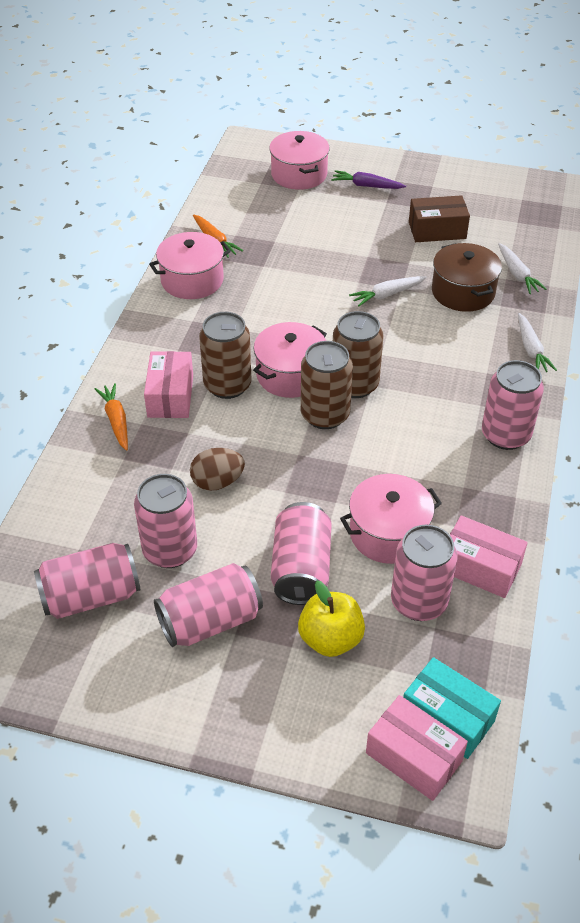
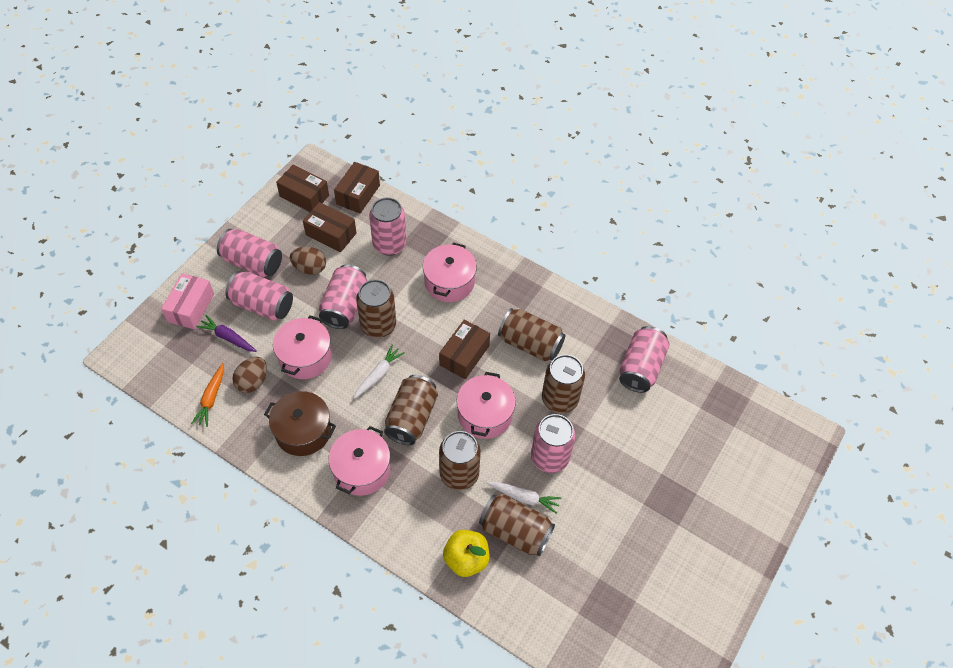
brown box: [409,195,470,242] = 1 -> [276,165,329,212] [303,202,357,252] [334,162,380,213] [439,320,490,379] = 4
brown can: [199,312,252,399] [301,341,353,429] [333,311,384,398] = 3 -> [356,279,396,338] [384,375,438,445] [439,431,481,490] [479,494,555,557] [498,308,565,361] [542,355,585,413] = 6
brown egg: [190,448,245,491] = 1 -> [233,357,267,393] [290,247,326,275] = 2
orange carrot: [95,383,128,451] [193,215,243,258] = 2 -> [191,363,224,427] = 1
pink box: [144,351,193,418] [366,695,468,801] [450,515,528,598] = 3 -> [161,273,214,330] = 1
turquoise box: [403,657,501,759] = 1 -> none = 0
white carrot: [349,276,427,307] [498,243,547,294] [518,313,557,372] = 3 -> [354,345,405,399] [487,481,561,514] = 2

